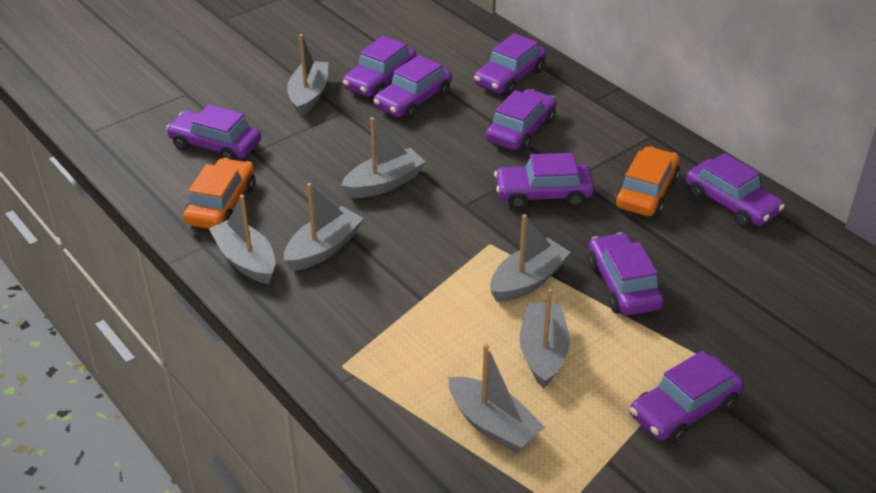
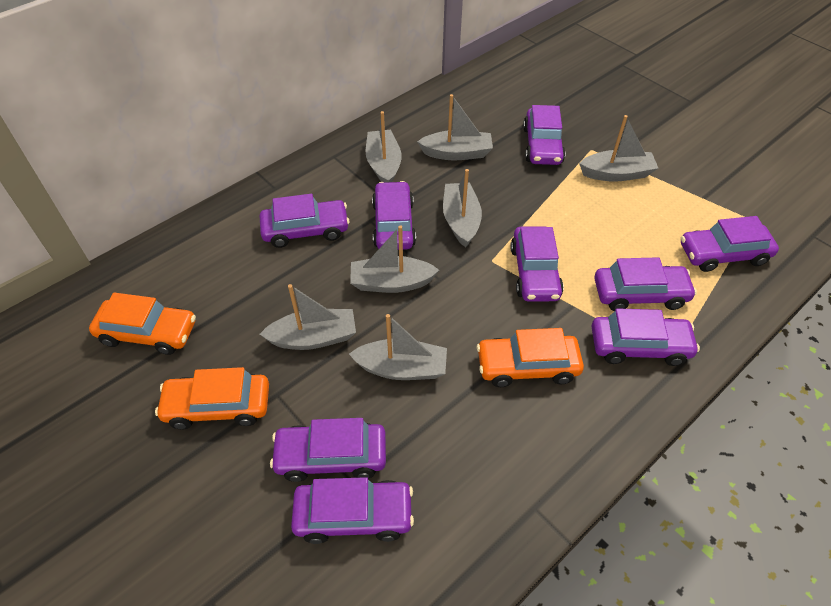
orange car: [183,158,255,229] [615,147,680,216] = 2 -> [89,293,196,355] [155,367,269,429] [477,328,584,387] = 3

